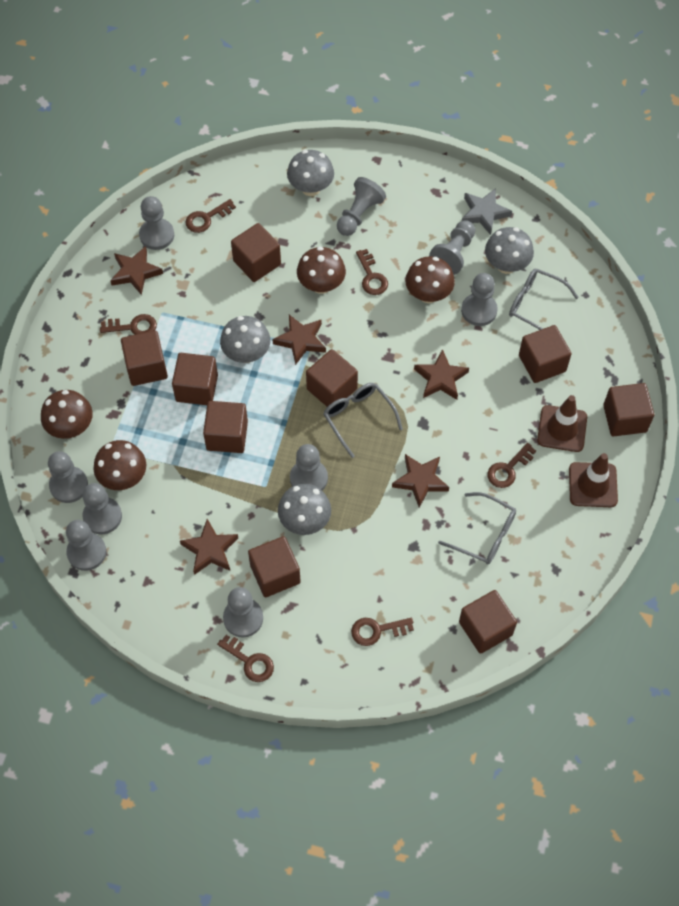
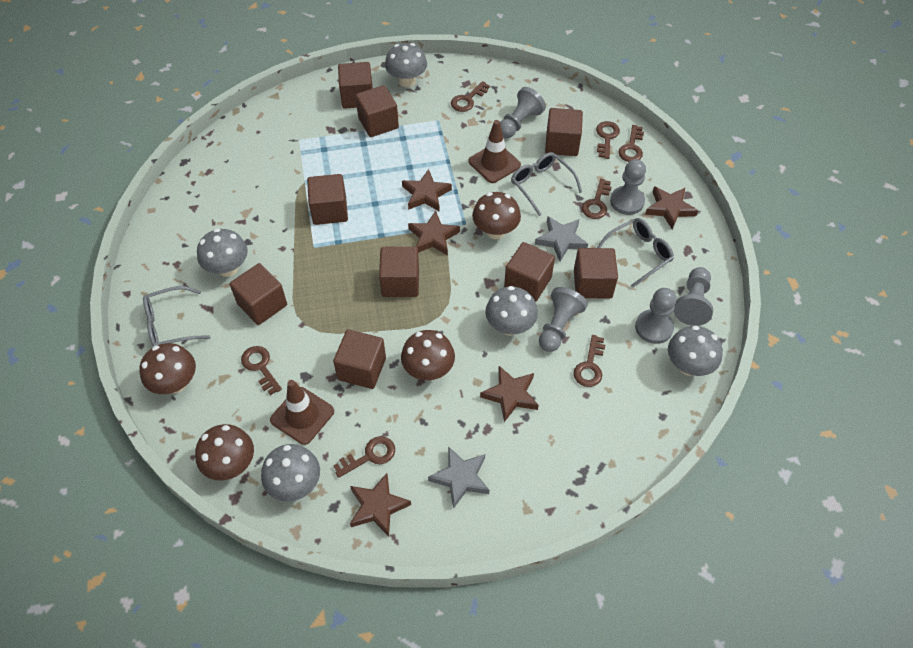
brown key: [100,314,157,335] [185,199,236,233] [217,635,274,682] [351,618,414,646] [356,249,388,295] [487,443,536,488] = 6 -> [241,346,282,395] [333,436,395,478] [451,81,490,112] [573,335,605,387] [582,179,612,219] [596,121,620,159] [618,125,644,162] = 7
grey mushroom: [220,316,270,363] [278,484,331,535] [287,150,334,196] [485,227,534,274] = 4 -> [197,228,248,277] [261,444,320,502] [385,43,427,87] [485,286,538,336] [668,326,723,376] = 5
grey pawn: [48,451,88,503] [66,520,106,571] [82,483,122,534] [139,196,174,250] [223,587,263,637] [290,444,328,490] [337,177,386,236] [429,221,475,275] [461,273,498,326] = 9 -> [500,87,546,138] [539,287,588,352] [610,159,646,215] [635,288,676,344] [674,267,713,326] = 5
grey star: [462,188,512,235] = 1 -> [428,446,490,509] [535,216,588,261] = 2

